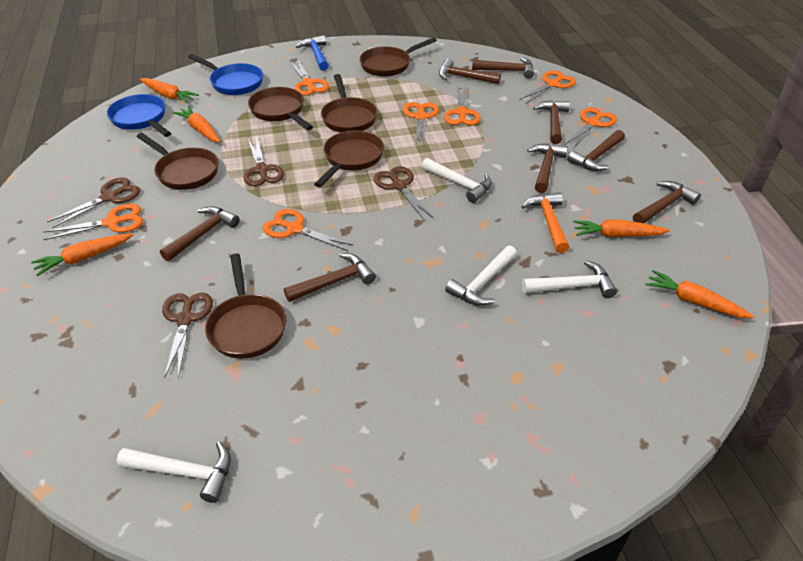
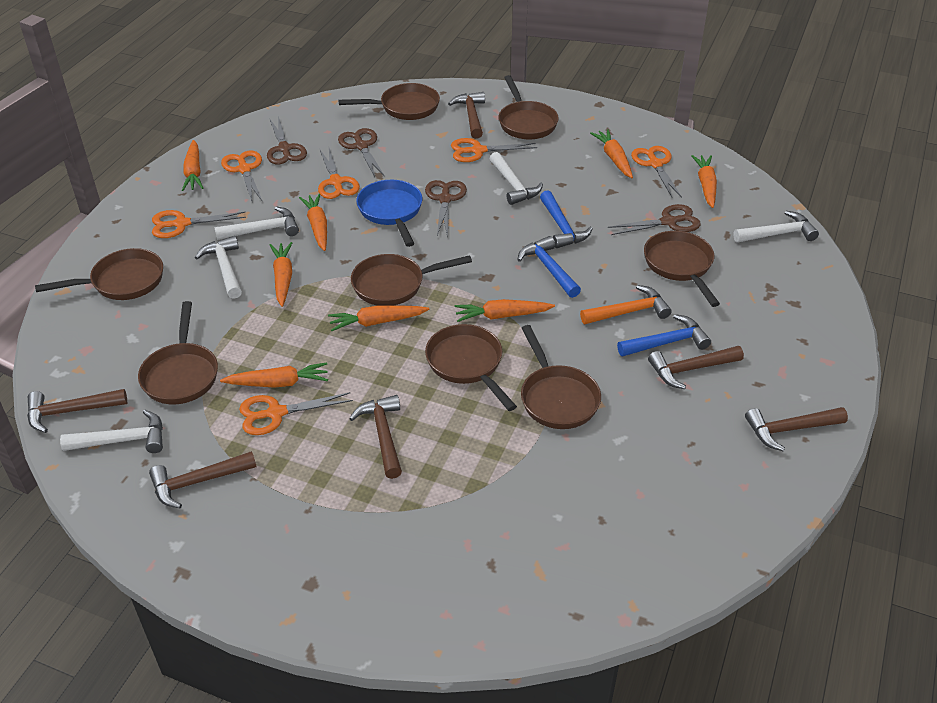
blue hammer: [296,35,329,71] = 1 -> [517,236,581,298] [540,190,593,248] [617,314,711,357] = 3
blue pan: [107,94,171,137] [188,54,263,95] = 2 -> [356,180,422,247] = 1
brown hammer: [160,206,240,261] [284,253,376,302] [439,59,501,84] [472,57,534,79] [527,144,568,193] [533,100,570,144] [567,130,625,171] [633,181,701,223] = 8 -> [27,389,127,433] [149,451,256,508] [349,395,402,479] [448,92,485,139] [648,346,744,389] [745,407,848,451] = 6
brown pan: [137,133,219,190] [205,253,286,359] [248,87,313,130] [314,131,384,188] [321,74,378,132] [359,37,437,77] = 6 -> [35,248,163,300] [138,301,218,404] [338,83,440,120] [351,254,472,306] [425,324,517,411] [499,75,559,139] [521,325,601,429] [644,231,720,307] = 8
orange carrot: [31,233,134,276] [140,78,199,103] [173,106,221,143] [573,220,670,237] [645,270,754,319] = 5 -> [182,140,203,191] [220,362,328,388] [270,242,292,307] [299,194,327,251] [328,305,429,331] [455,299,555,322] [590,129,633,178] [692,155,717,208] = 8
orange scissors: [43,204,143,240] [263,209,354,251] [290,59,329,96] [403,102,439,146] [444,85,481,125] [519,71,576,104] [565,107,617,149] = 7 -> [152,210,246,238] [221,151,262,201] [239,392,353,435] [318,148,360,199] [451,138,537,162] [631,146,682,198] = 6
white hammer: [117,442,231,503] [422,158,492,203] [445,245,517,306] [522,260,617,298] = 4 -> [60,410,163,453] [195,236,242,299] [214,207,299,240] [489,152,543,205] [734,211,819,243] = 5

